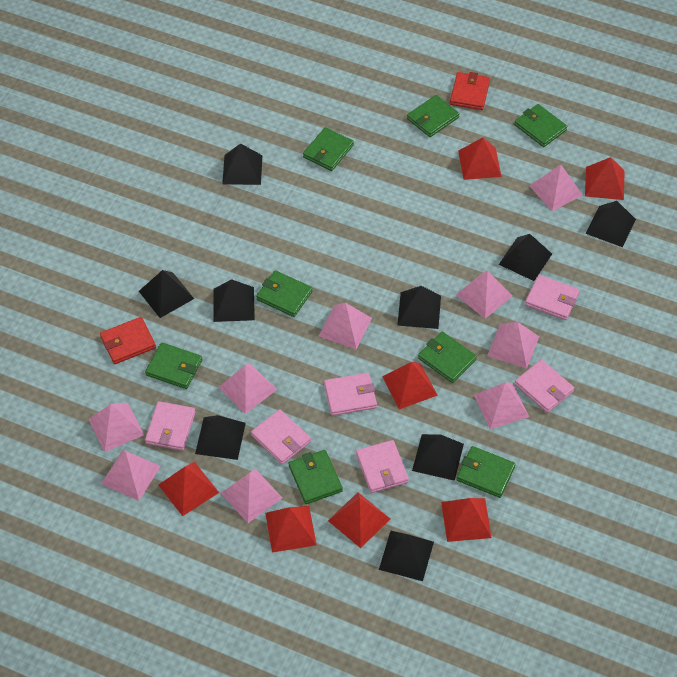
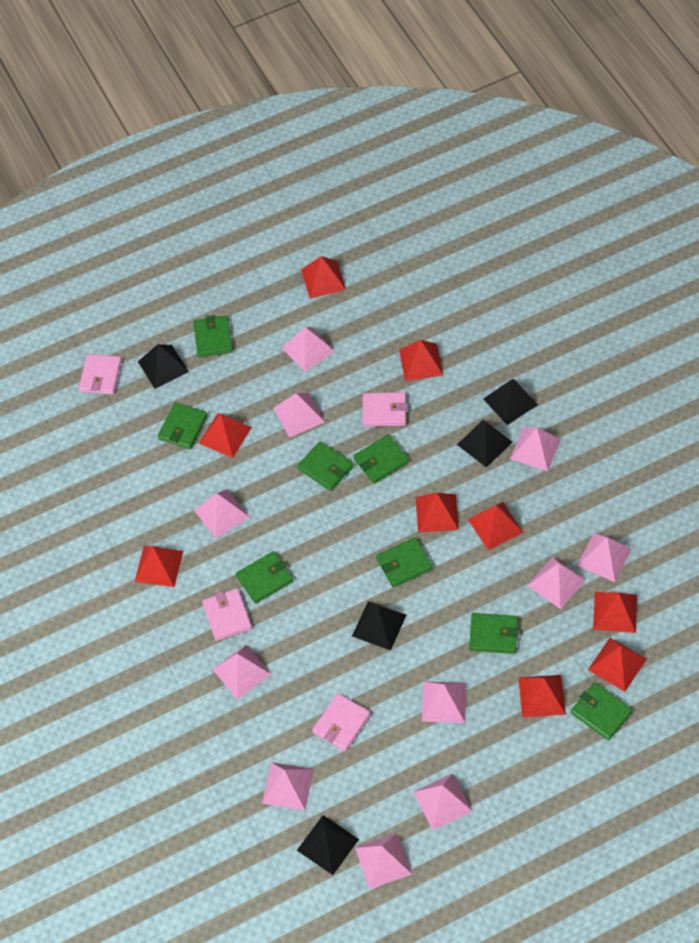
black pyramid: [139,270,194,318] [195,415,246,460] [214,279,255,322] [222,143,263,185] [379,531,434,581] [397,286,441,329] [412,434,464,481] [499,234,552,281] [585,201,636,247] = 9 -> [138,344,189,389] [297,815,359,875] [352,601,406,650] [457,420,513,468] [483,379,538,425] = 5
pink pyramid: [88,403,144,452] [101,450,161,501] [218,364,277,414] [221,469,282,523] [319,302,372,350] [456,270,512,319] [474,382,529,429] [487,322,539,369] [530,165,583,211] = 9 -> [194,489,249,538] [212,645,271,700] [262,762,314,810] [274,393,325,438] [282,327,335,372] [355,833,412,889] [413,773,473,830] [422,682,466,723] [510,427,561,471] [527,557,586,609] [577,533,632,582] = 11
pink wallet: [145,401,195,451] [251,409,311,464] [324,373,377,416] [356,440,409,493] [515,359,574,413] [525,275,580,320] = 6 -> [79,354,122,395] [202,588,252,641] [312,693,370,752] [363,392,407,427] = 4
red pyramid: [159,462,219,516] [265,506,317,553] [328,492,390,548] [382,362,438,409] [441,498,492,542] [458,137,502,180] [585,157,625,200] = 7 -> [135,546,183,587] [199,413,252,458] [301,256,346,299] [399,340,443,381] [416,493,459,533] [468,502,524,551] [518,675,566,717] [588,638,647,692] [593,592,637,633] = 9
red wallet: [100,317,156,364] [450,72,490,110] = 2 -> none = 0

